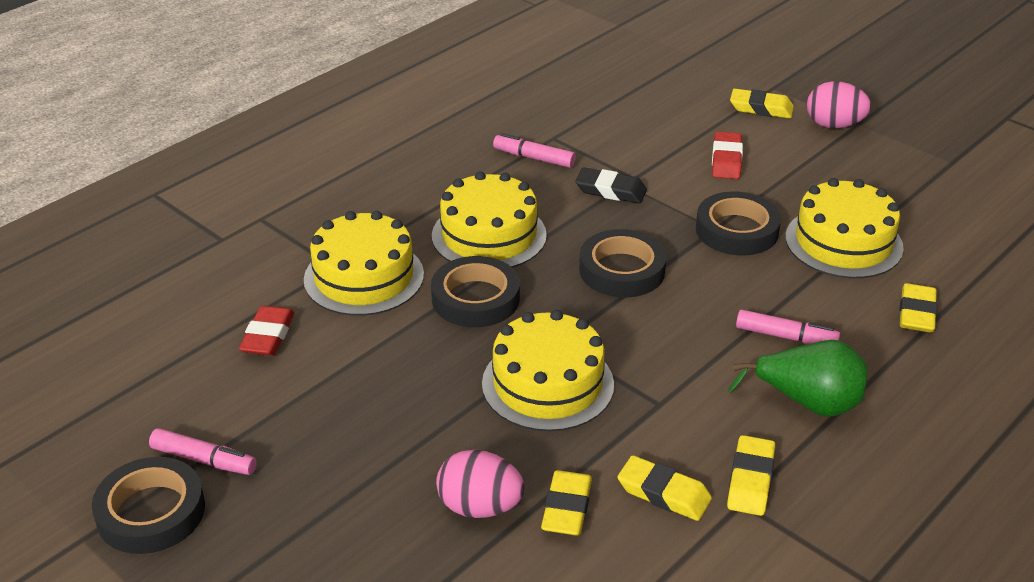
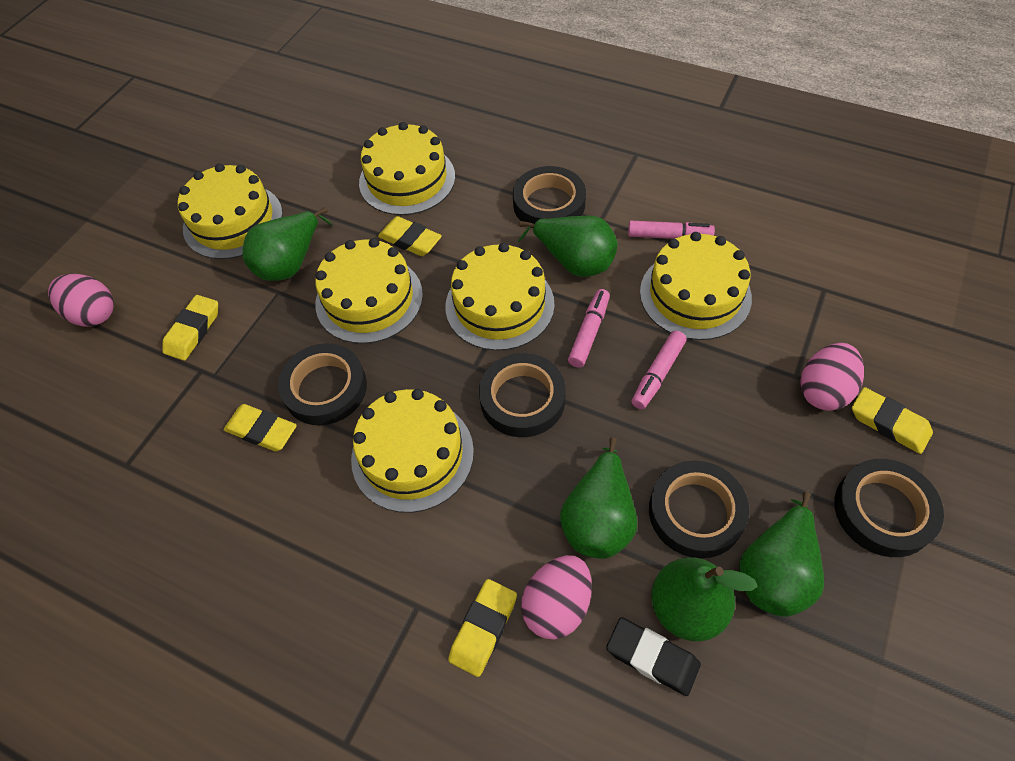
black tape: [92,457,205,554] [431,256,520,327] [579,229,667,297] [696,191,781,256] = 4 -> [278,343,367,425] [479,353,566,437] [513,166,586,228] [649,460,749,558] [834,459,944,557] = 5
green pear: [728,340,868,417] = 1 -> [242,207,333,281] [518,216,618,277] [560,437,637,559] [651,557,758,641] [739,491,824,617] = 5
pink egg: [436,450,525,518] [807,81,871,128] = 2 -> [48,273,114,327] [521,555,592,640] [800,343,864,411] = 3
red eraser: [239,306,294,356] [712,131,743,179] = 2 -> none = 0
yellow cake: [304,211,424,316] [432,171,547,268] [482,310,614,431] [785,178,904,278] = 4 -> [178,163,283,259] [315,238,423,344] [351,389,474,513] [359,122,455,215] [445,243,555,351] [640,232,752,340] = 6

